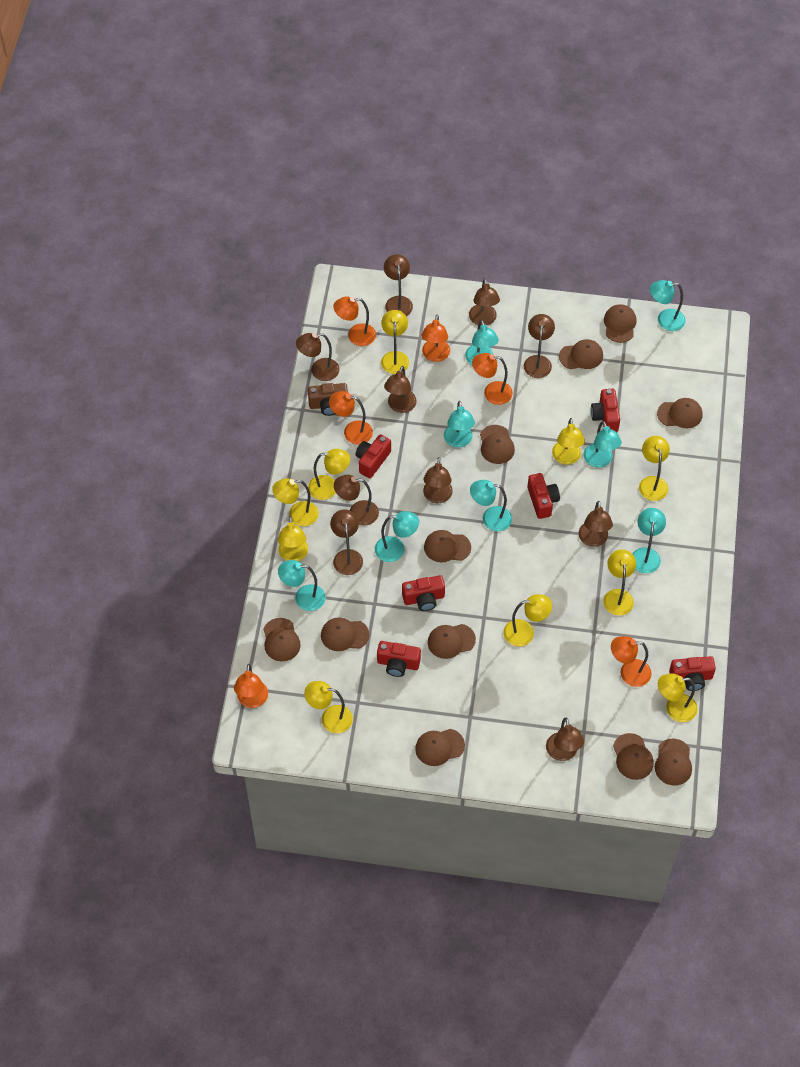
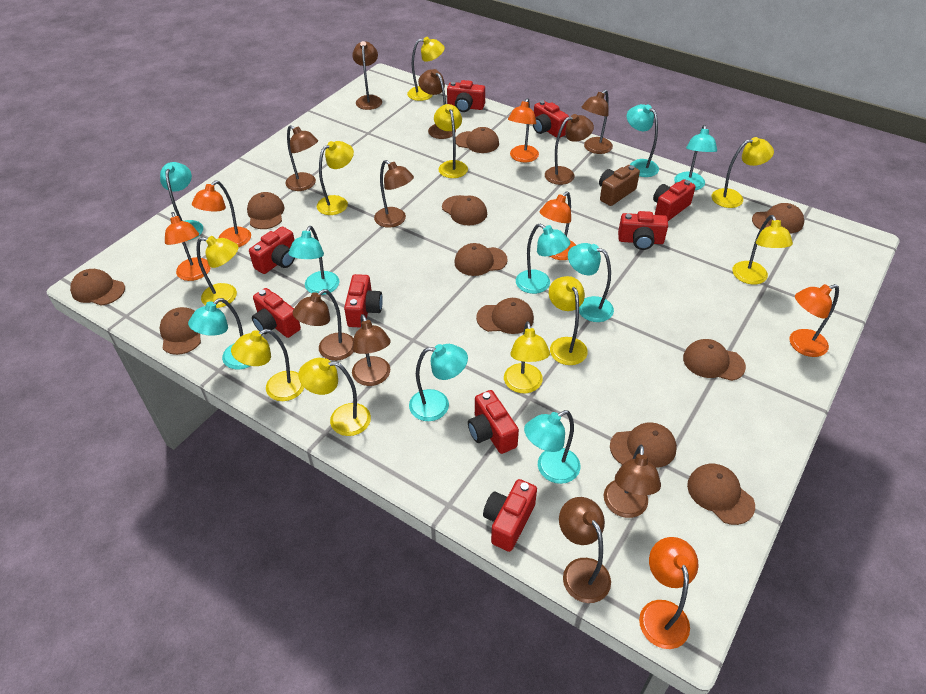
red camera: [355,434,391,478] [377,641,421,677] [402,575,445,611] [528,473,560,519] [591,389,620,432] [669,656,716,691] = 6 -> [249,226,295,274] [252,288,301,338] [344,274,383,328] [447,80,485,112] [468,390,519,454] [483,479,537,552] [533,101,569,138] [618,211,668,250] [653,179,696,221] = 9
turquoise lamp: [278,560,326,611] [375,511,419,562] [444,401,475,447] [465,320,499,365] [470,480,512,531] [583,421,622,468] [633,508,666,573] [650,280,686,331] = 8 -> [160,162,203,241] [188,298,250,370] [288,226,339,295] [409,344,468,421] [516,224,570,294] [524,410,580,484] [568,243,614,322] [627,104,659,177] [674,125,717,190] = 9

